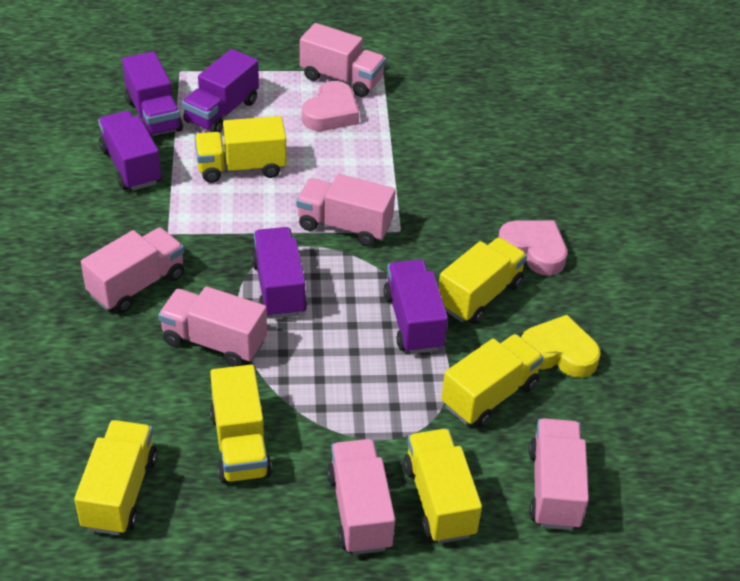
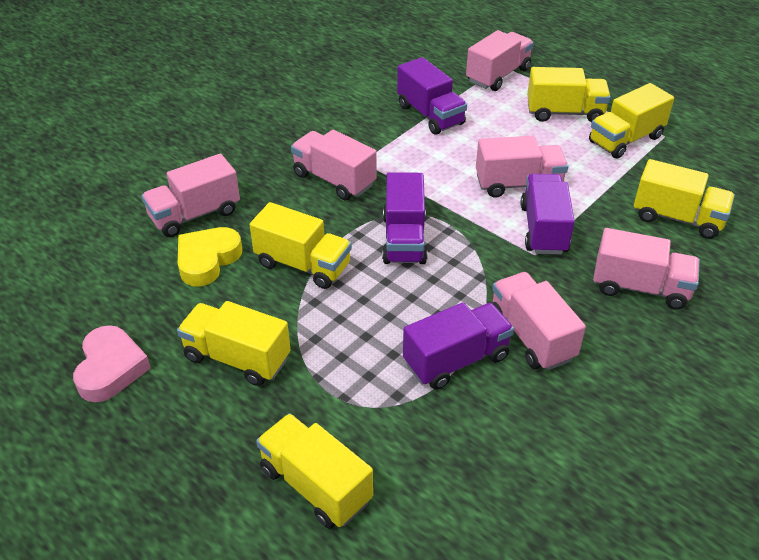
pink heart: [302,81,359,131] [499,221,567,276] = 2 -> [73,325,151,402] = 1
purple truck: [98,111,162,191] [122,51,183,136] [182,49,259,132] [251,227,307,319] [384,259,448,354] = 5 -> [382,172,428,264] [397,57,467,135] [403,302,514,390] [521,174,575,255] = 4

